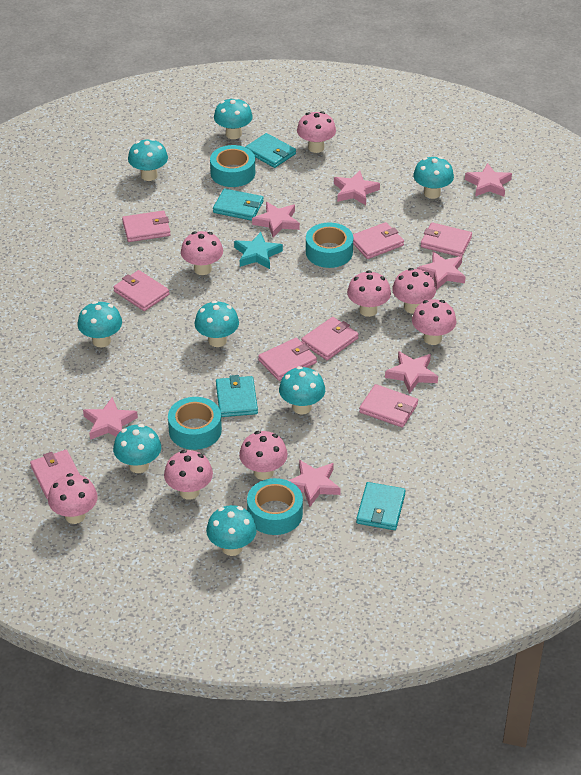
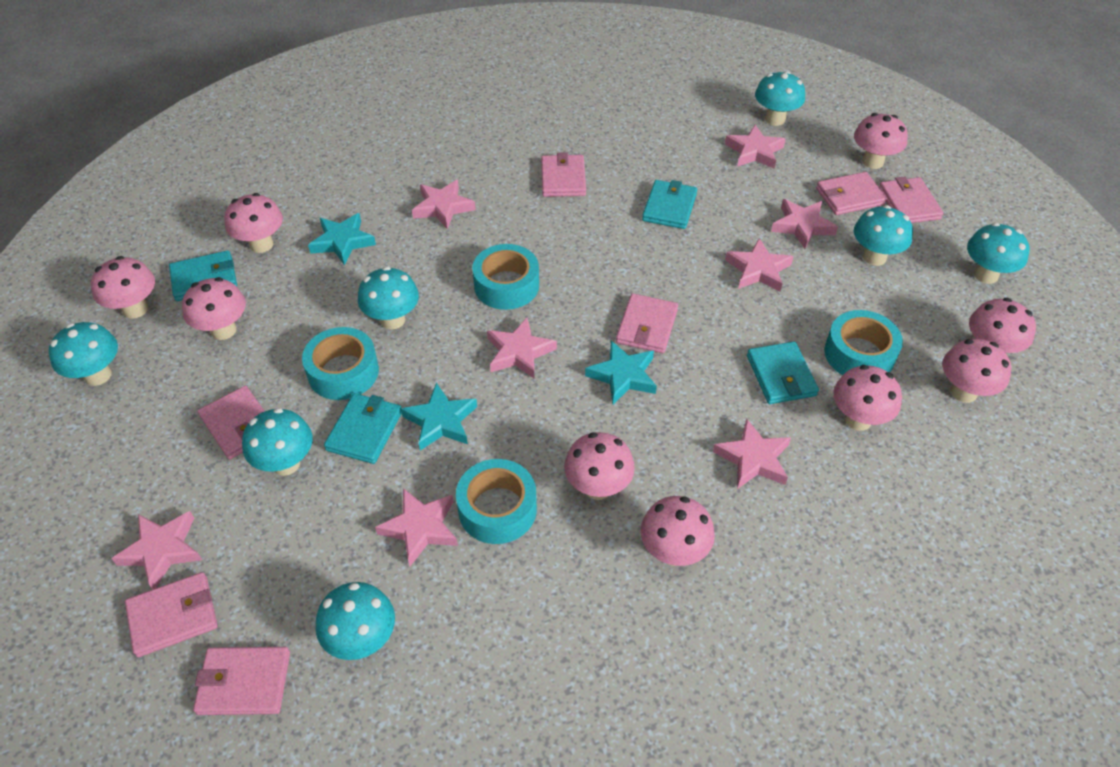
pink mushroom: [48,473,98,524] [164,450,213,500] [181,231,223,275] [239,431,288,480] [297,111,336,153] [347,271,391,317] [392,268,436,314] [412,299,456,345] = 8 -> [91,256,155,319] [182,277,246,340] [224,193,283,253] [564,432,635,500] [641,496,715,566] [833,365,902,431] [854,113,908,169] [942,339,1011,403] [969,298,1036,353] = 9
pink star: [83,397,138,440] [252,202,300,238] [288,460,341,507] [334,170,380,205] [385,351,438,394] [417,251,466,290] [465,163,512,197] = 7 -> [111,511,202,589] [375,488,458,566] [412,180,476,229] [487,318,557,379] [713,418,791,489] [725,125,786,169] [725,238,793,292] [771,199,838,249] = 8
pink wallet: [30,450,80,499] [114,270,169,311] [122,211,171,242] [258,338,317,381] [301,317,359,360] [353,222,404,259] [359,384,418,428] [421,222,472,257] = 8 -> [125,572,218,657] [193,647,290,715] [198,386,264,459] [541,153,586,197] [616,293,678,353] [816,172,887,215] [879,176,943,223] = 7
turquoise mushroom: [77,301,122,347] [113,424,161,473] [128,139,168,181] [195,301,239,347] [206,505,257,556] [214,98,253,139] [279,366,325,415] [413,156,454,199] = 8 -> [49,322,118,386] [242,408,313,476] [316,582,395,660] [358,267,419,329] [755,71,805,126] [854,205,913,266] [967,223,1029,284] = 7
turquoise star: [234,232,283,269] = 1 -> [308,213,376,266] [401,383,477,451] [585,341,657,404] = 3

